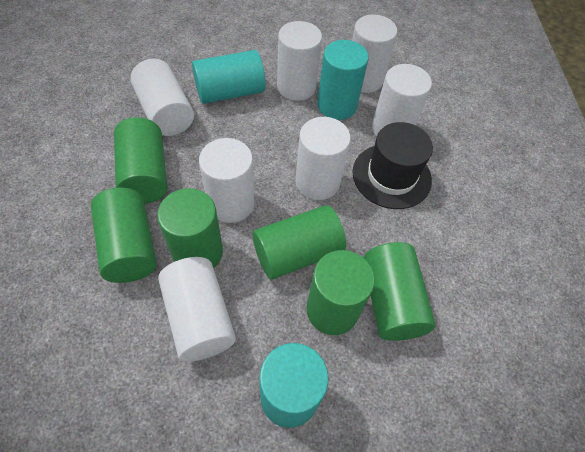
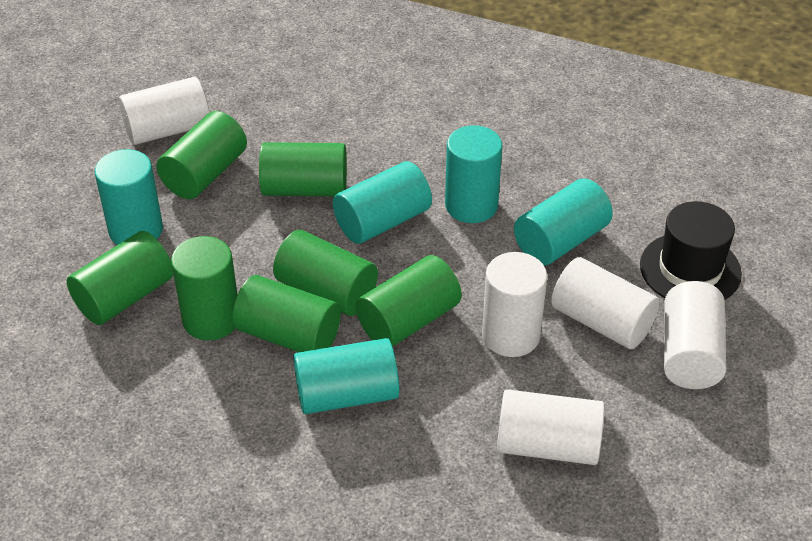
green cylinder: [91,187,157,283] [114,117,167,204] [157,188,223,268] [253,205,346,279] [307,250,375,335] [364,242,435,341] = 6 -> [67,231,173,325] [156,111,247,199] [171,236,237,340] [232,275,341,352] [259,142,347,196] [273,230,378,316] [356,255,462,347] = 7
turquoise cylinder: [192,50,266,104] [259,343,328,428] [317,40,369,120] = 3 -> [94,149,163,245] [294,338,399,414] [333,161,432,244] [445,125,502,223] [514,178,613,265] = 5
white cylinder: [130,59,194,136] [158,257,236,362] [199,138,255,223] [277,21,322,101] [295,117,351,200] [352,15,397,93] [372,64,432,137] = 7 -> [119,77,210,145] [482,252,547,357] [497,389,604,465] [551,257,660,349] [663,281,726,389] = 5

